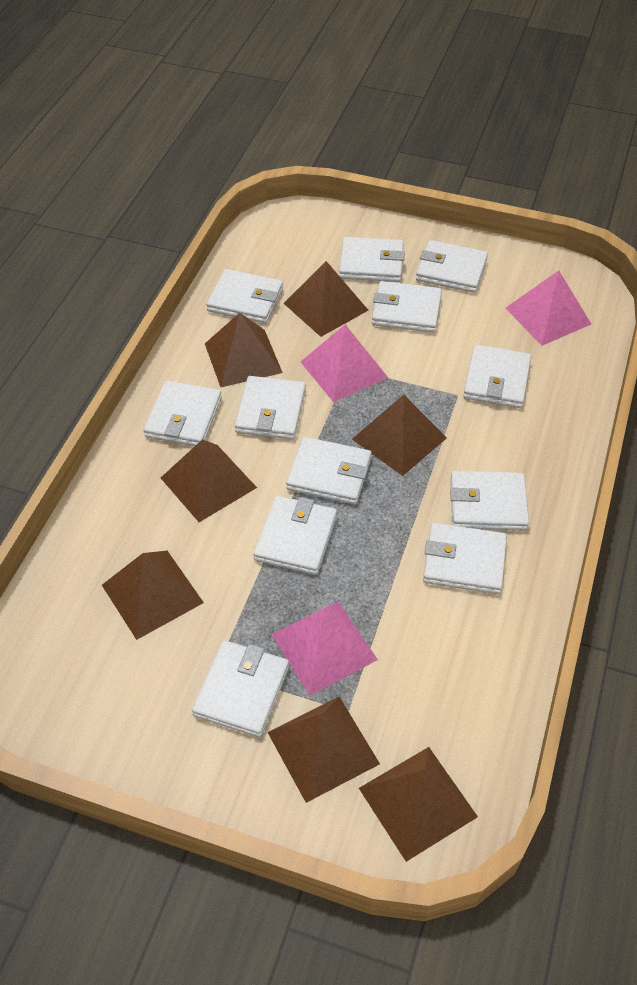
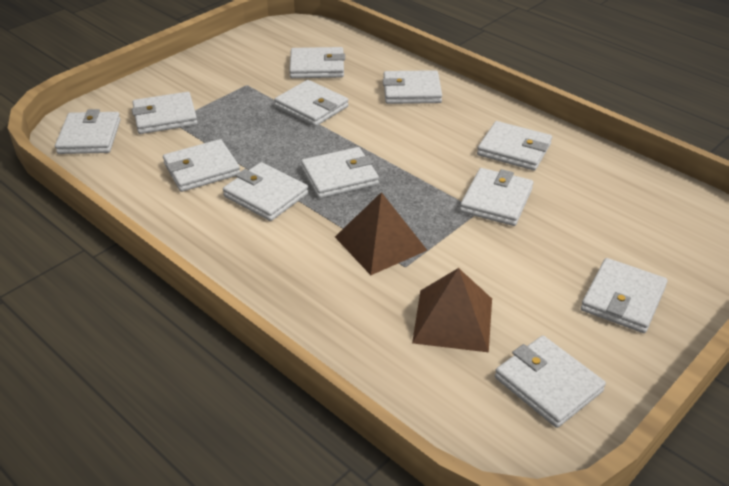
brown pyramid: [102,551,204,640] [161,439,257,522] [205,313,283,387] [268,697,380,803] [283,261,368,337] [352,394,447,476] [359,747,478,862] = 7 -> [335,192,427,275] [412,268,492,352] = 2
pink pyramid: [271,602,378,695] [301,325,388,402] [506,270,591,346] = 3 -> none = 0

